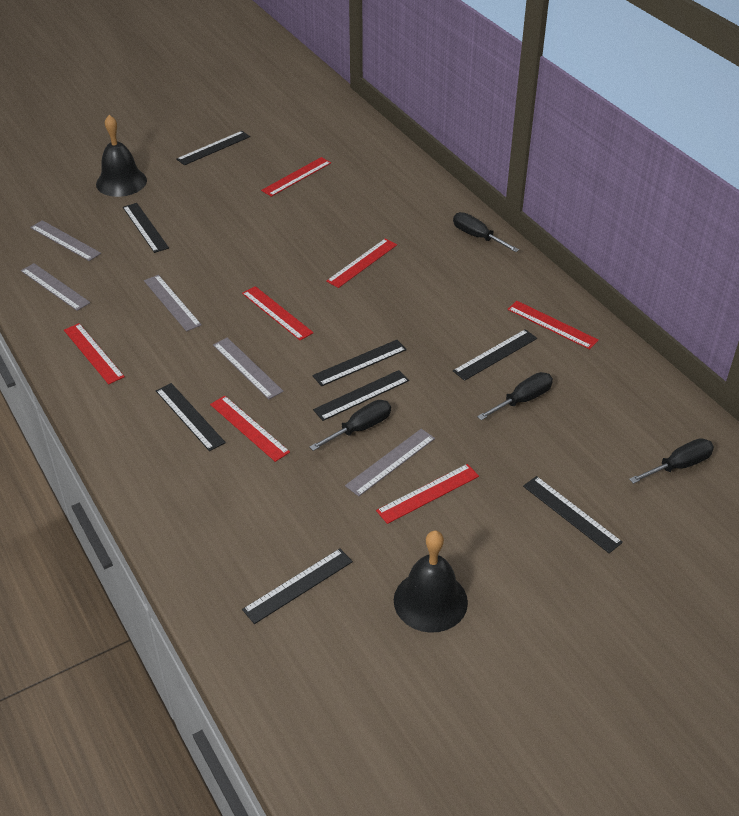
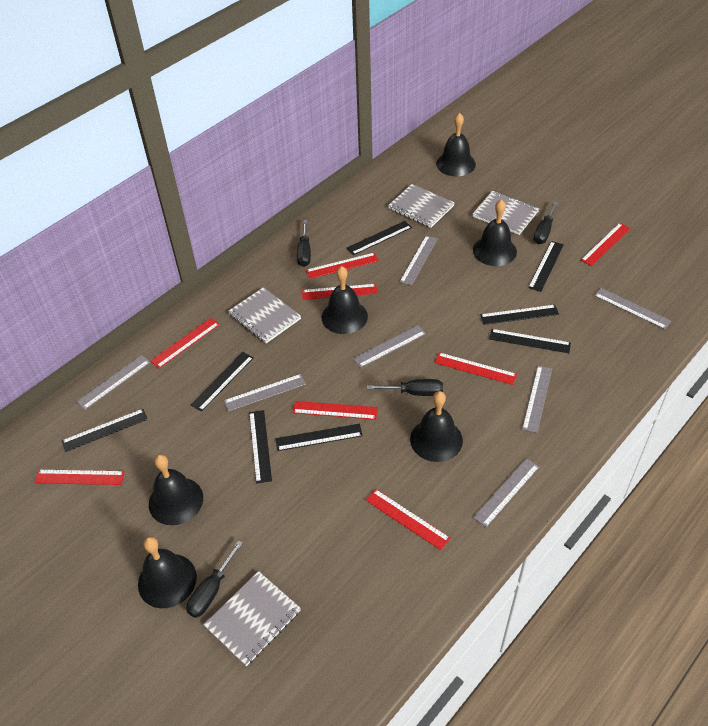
black bell: [96,115,147,197] [394,531,468,633] = 2 -> [138,536,197,608] [149,454,203,525] [322,266,368,334] [410,391,463,462] [436,113,476,176] [473,199,517,266] = 6
grey notebook: none = 0 -> [203,571,301,666] [228,287,301,343] [388,184,455,228] [473,191,539,235] = 4
grey ruler: [21,263,90,311] [30,220,101,261] [144,275,202,332] [213,338,284,399] [345,429,435,497] = 5 -> [77,355,151,410] [224,374,306,412] [353,325,426,368] [400,235,438,286] [473,458,539,527] [522,366,552,433] [594,288,671,329] = 7
red ruler: [64,323,125,384] [210,396,290,462] [242,286,314,340] [261,157,331,197] [326,239,397,288] [376,464,479,524] [507,301,599,350] = 7 -> [34,469,125,485] [150,318,220,368] [293,401,378,420] [302,284,377,300] [306,252,379,279] [366,489,450,550] [434,352,517,385] [581,223,630,266] = 8

